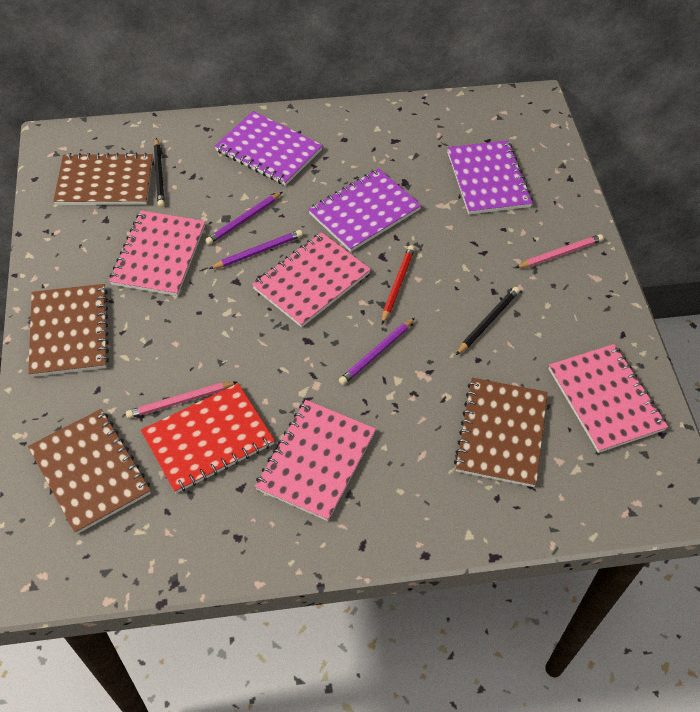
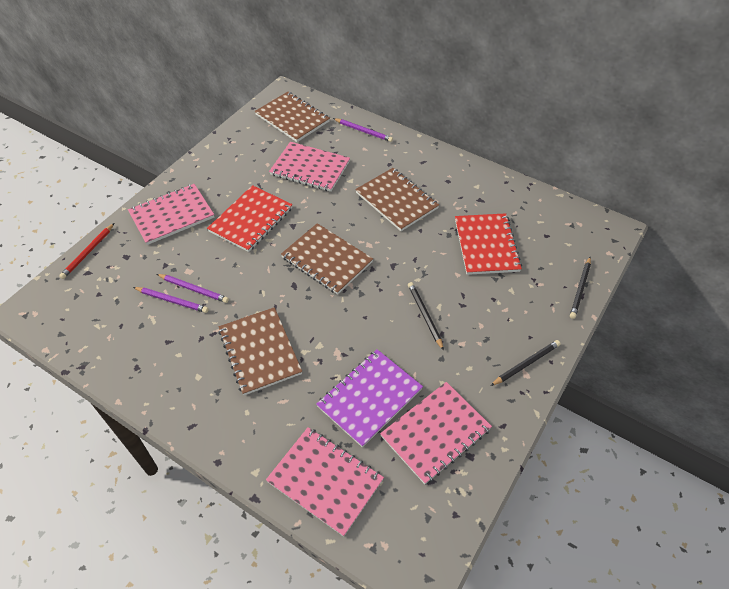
black pencil: [154,138,165,207] [456,287,520,355] = 2 -> [408,282,444,350] [491,340,561,386] [570,257,591,319] = 3
pink pencil: [126,382,237,419] [515,234,604,268] = 2 -> none = 0
purple notebook: [215,111,323,186] [308,168,421,252] [447,140,533,214] = 3 -> [316,349,423,447] = 1
red notebook: [141,383,275,493] = 1 -> [207,185,293,252] [455,213,522,275] = 2

